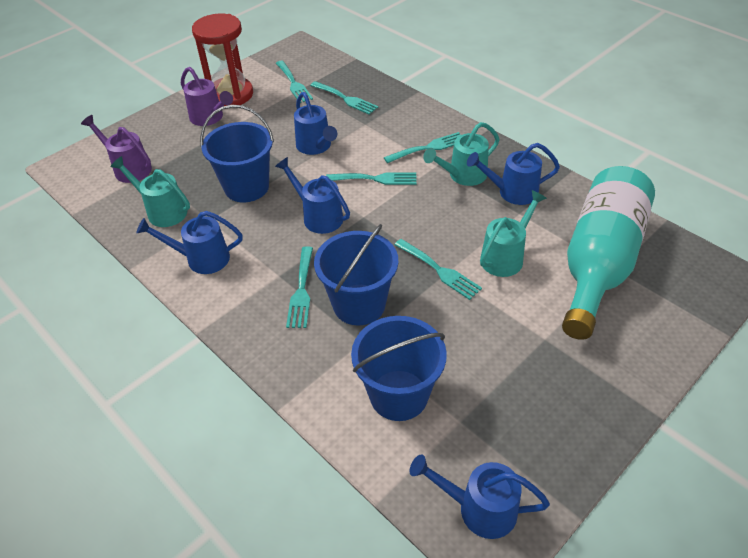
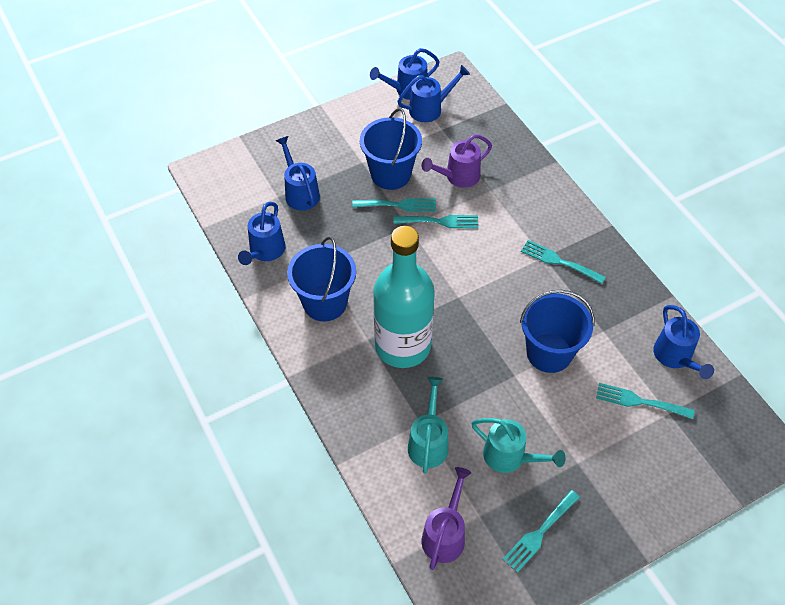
red hourglass: [192,14,253,106] = 1 -> none = 0
turquoise fork: [276,61,313,103] [286,246,313,328] [310,81,378,115] [326,173,416,185] [384,132,461,163] [394,239,482,300] = 6 -> [352,198,436,212] [394,215,478,229] [502,490,580,573] [521,240,606,284] [596,383,694,419] = 5
turquoise watering can: [110,156,190,227] [423,122,500,186] [480,190,547,277] = 3 -> [408,377,449,474] [471,418,566,473] = 2

